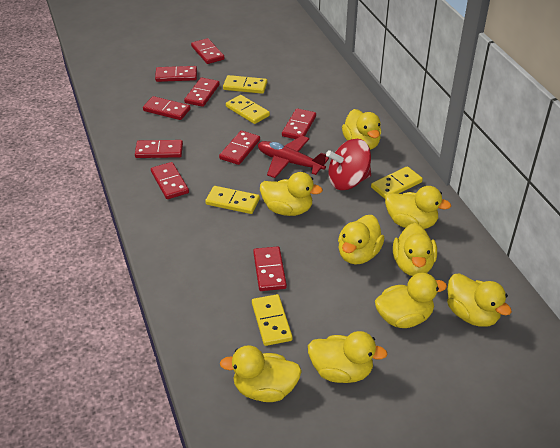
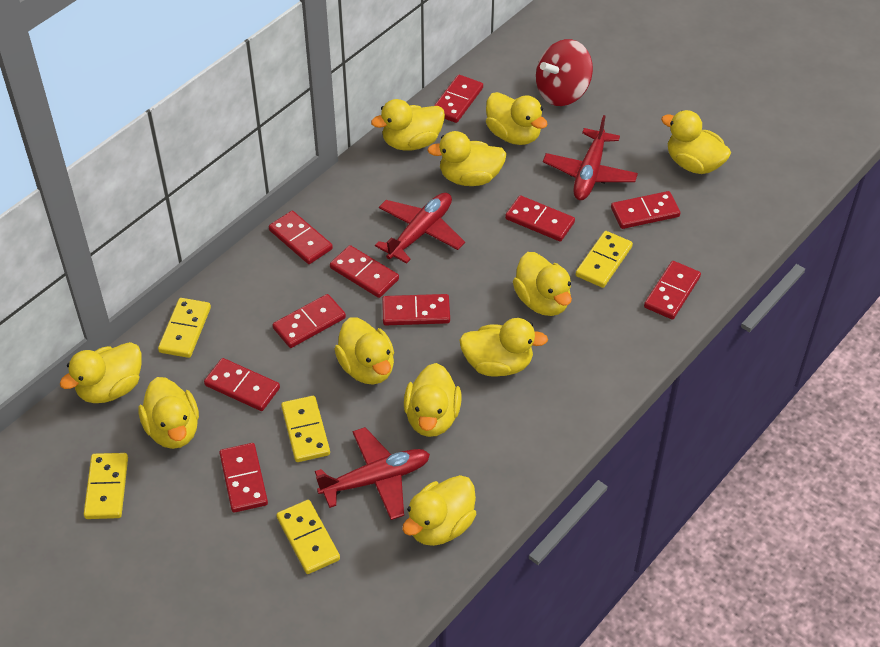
red domino: [135,140,183,158] [143,96,191,120] [151,162,189,199] [155,66,197,82] [184,78,220,107] [191,38,225,64] [219,131,260,165] [253,246,287,291] [282,108,316,139] = 9 -> [204,358,280,411] [219,443,268,513] [269,211,333,264] [273,294,346,348] [330,245,399,298] [382,294,450,325] [434,75,483,123] [505,195,575,242] [611,191,680,229] [644,261,701,320] = 10
red plane: [258,136,329,178] = 1 -> [315,427,430,520] [375,193,465,264] [543,115,638,200] = 3
yellow duck: [220,345,302,402] [260,172,323,216] [308,331,388,383] [338,215,384,265] [342,109,381,150] [375,273,447,328] [385,186,451,229] [393,223,437,276] [447,273,512,327] = 9 -> [60,342,141,403] [139,377,199,449] [334,317,394,384] [371,99,445,151] [402,475,476,546] [404,363,462,437] [427,131,507,186] [459,318,548,377] [486,92,548,145] [513,252,572,316] [661,110,731,174] = 11

